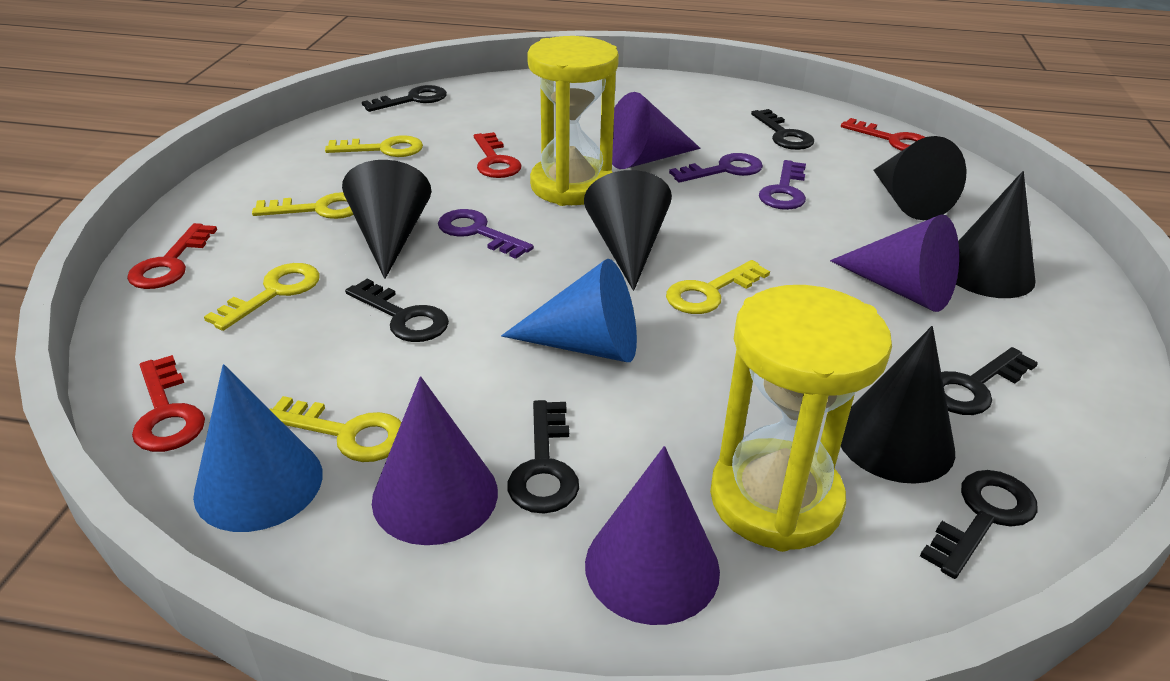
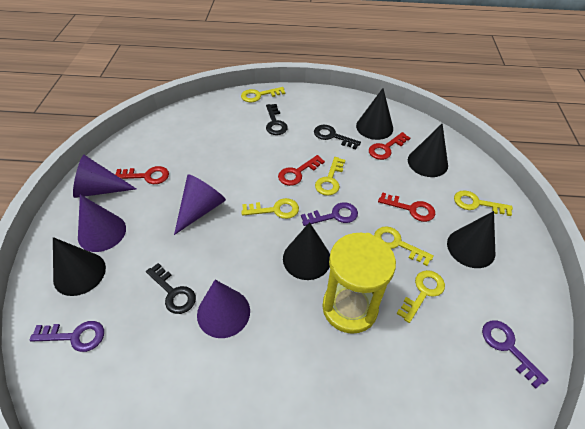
black key: [345,278,449,342] [362,85,447,112] [507,400,579,514] [751,109,814,150] [920,470,1038,579] [941,347,1038,415] = 6 -> [146,263,196,314] [266,104,288,135] [314,125,361,150] = 3
blue cone: [193,364,323,532] [501,259,637,362] = 2 -> none = 0
yellow hourglass: [527,36,619,206] [710,285,892,552] = 2 -> [323,233,396,334] = 1
yellow key: [204,263,320,331] [252,192,354,219] [270,396,402,462] [325,135,423,157] [666,260,770,314] = 5 -> [241,87,285,102] [241,198,299,219] [315,157,345,196] [374,226,434,266] [396,270,445,323] [454,190,513,216] = 6

